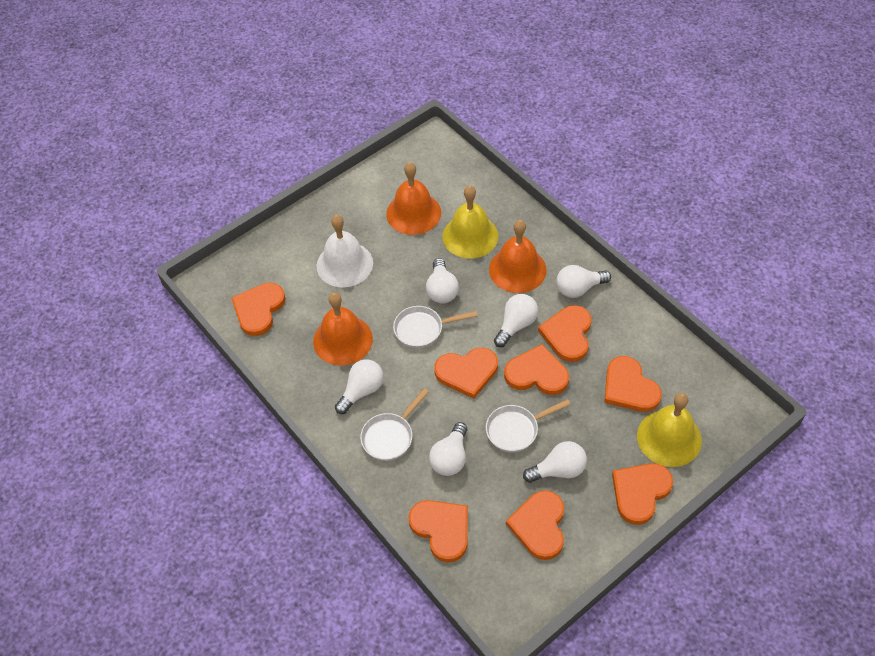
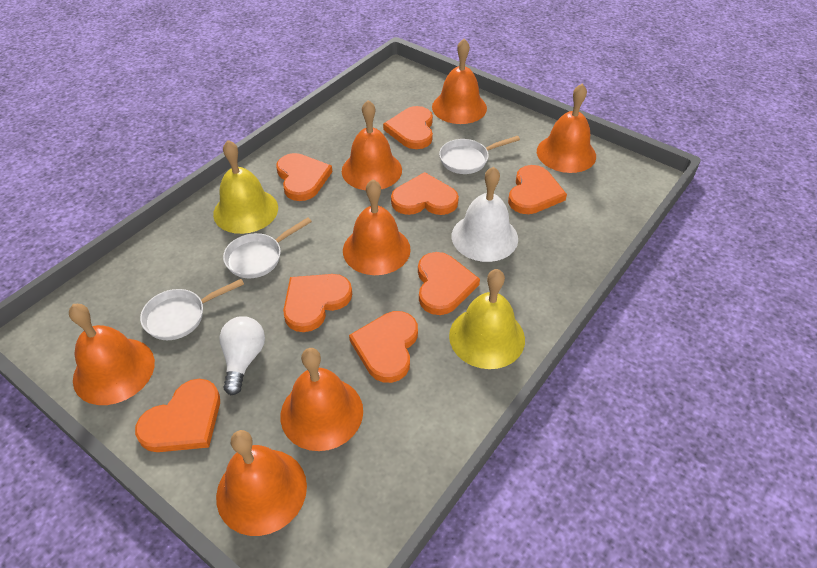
orange bell: [313,292,373,365] [386,162,441,235] [489,220,547,293] = 3 -> [69,304,155,405] [216,430,307,536] [280,348,363,451] [342,100,402,190] [343,179,411,275] [432,39,487,124] [537,84,596,173] = 7
white light bulb: [335,359,384,414] [426,258,459,304] [429,422,467,476] [494,294,538,347] [523,441,587,483] [556,265,611,298] = 6 -> [219,316,265,395] = 1

